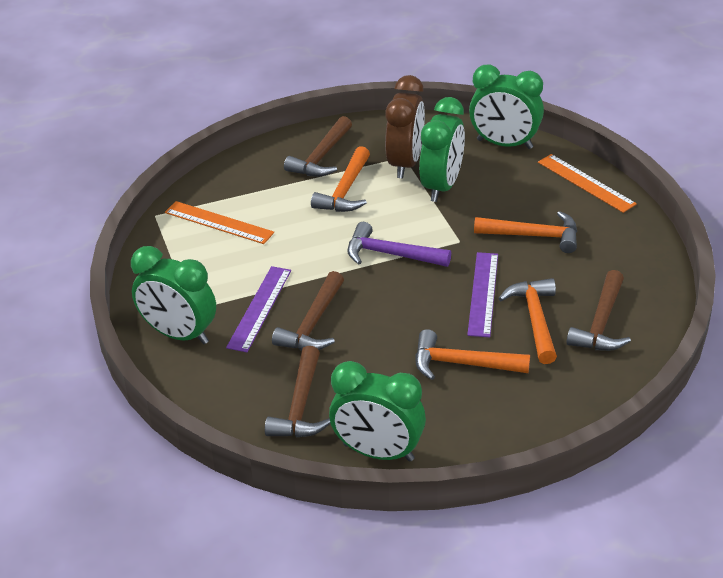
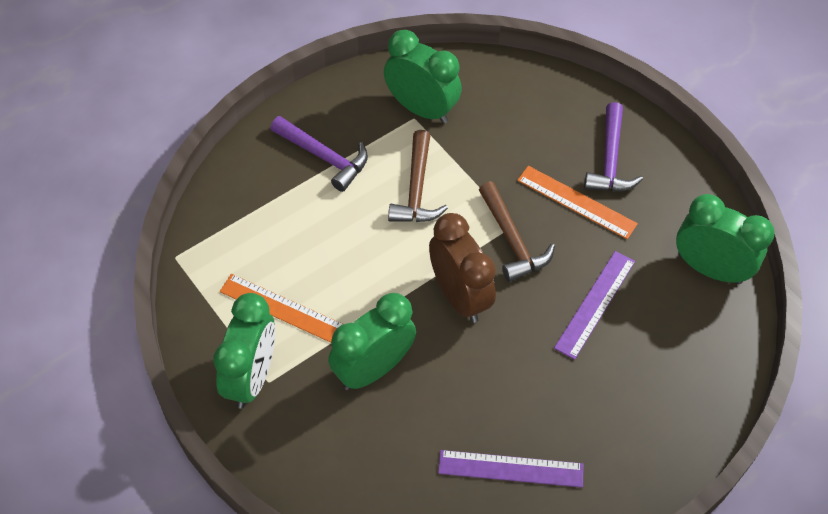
brown hammer: [265,346,331,437] [272,271,344,351] [284,116,352,177] [567,270,631,351] = 4 -> [388,130,448,222] [479,181,555,282] = 2
orange hammer: [311,146,370,212] [415,329,530,380] [474,211,577,253] [498,278,557,364] = 4 -> none = 0
purple hammer: [347,222,451,267] = 1 -> [271,116,368,192] [584,102,643,192] = 2

